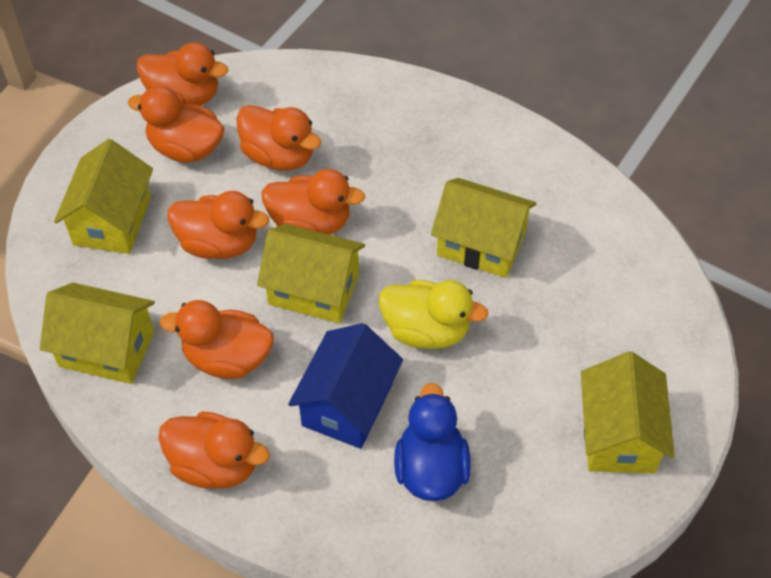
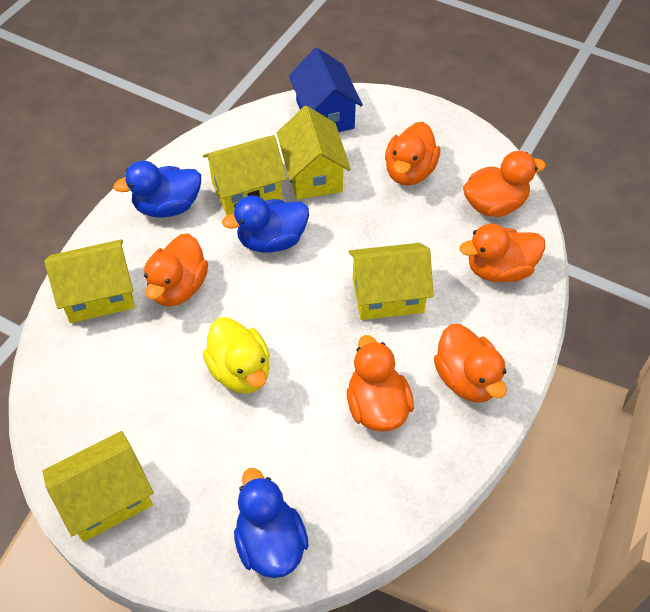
blue duck: [394,383,471,501] = 1 -> [113,161,201,218] [222,195,309,253] [234,468,309,578] = 3
orange duck: [128,86,224,163] [137,43,228,106] [158,411,270,488] [159,300,274,379] [168,191,269,259] [236,105,322,171] [262,169,365,235] = 7 -> [144,233,208,307] [347,335,414,432] [385,122,440,186] [434,324,507,403] [459,224,545,282] [463,151,546,217] = 6

